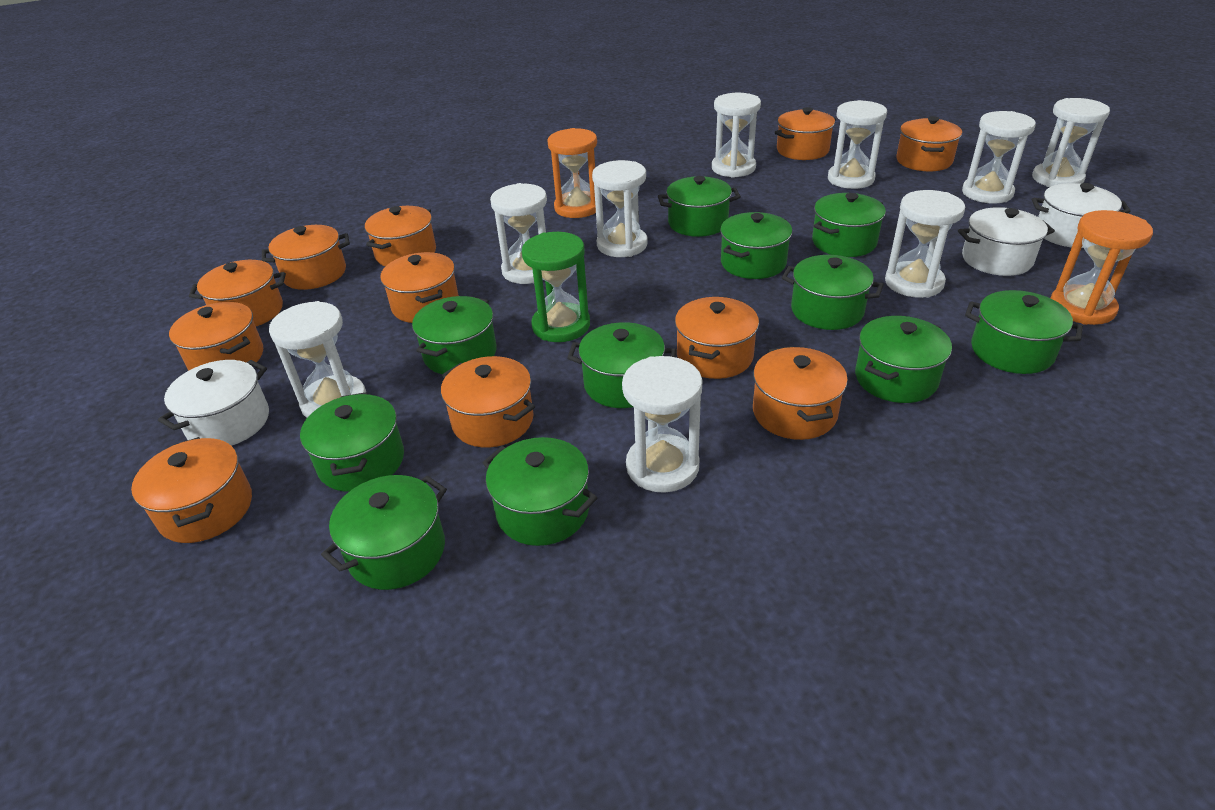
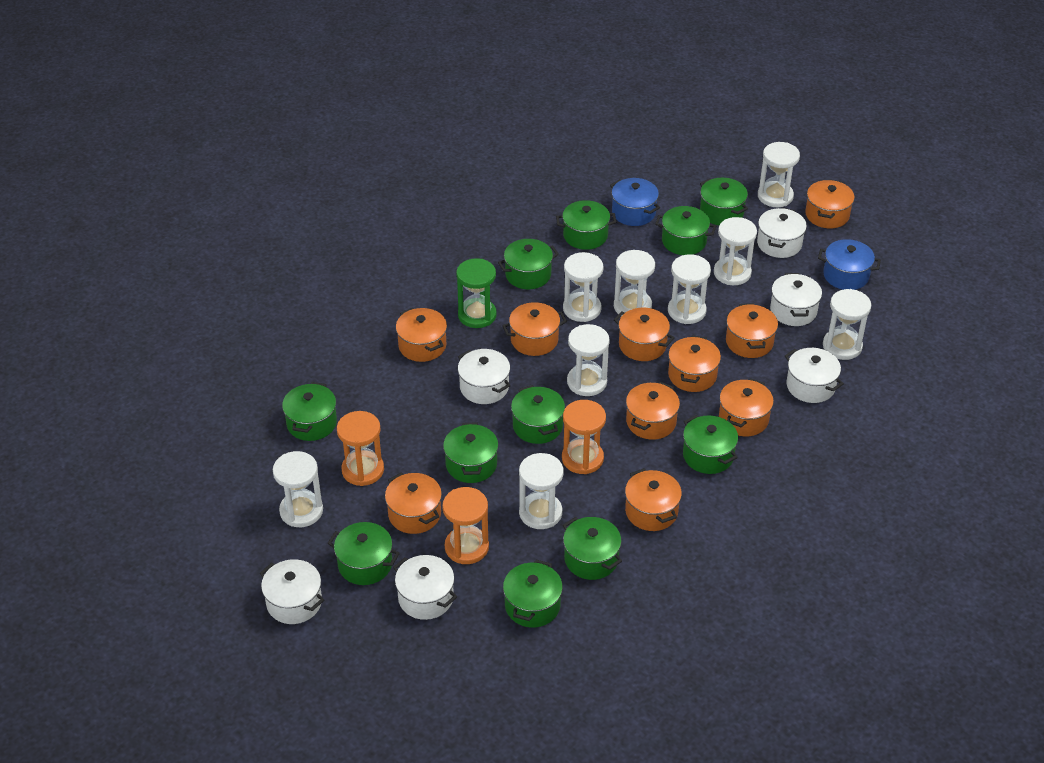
blue pot: none = 0 -> [610,178,660,226] [818,239,881,290] = 2
orange hourglass: [547,128,597,218] [1050,210,1153,325] = 2 -> [337,411,384,486] [442,487,489,564] [562,400,606,474] = 3
orange pot: [131,437,252,543] [169,302,263,371] [189,260,286,326] [262,225,350,290] [365,206,436,266] [380,252,459,323] [441,356,535,447] [675,297,759,379] [753,346,848,440] [774,107,836,160] [897,116,962,171] = 11 -> [385,472,442,534] [396,308,447,362] [502,302,567,356] [614,308,675,361] [625,468,682,531] [626,382,680,440] [668,335,721,392] [719,379,774,436] [726,303,778,358] [805,179,855,228] = 10
white pot: [158,360,269,446] [958,207,1055,276] [1032,183,1130,248] = 3 -> [260,559,324,624] [393,555,457,620] [458,349,511,404] [757,208,807,258] [770,273,822,326] [785,348,844,403] = 6

